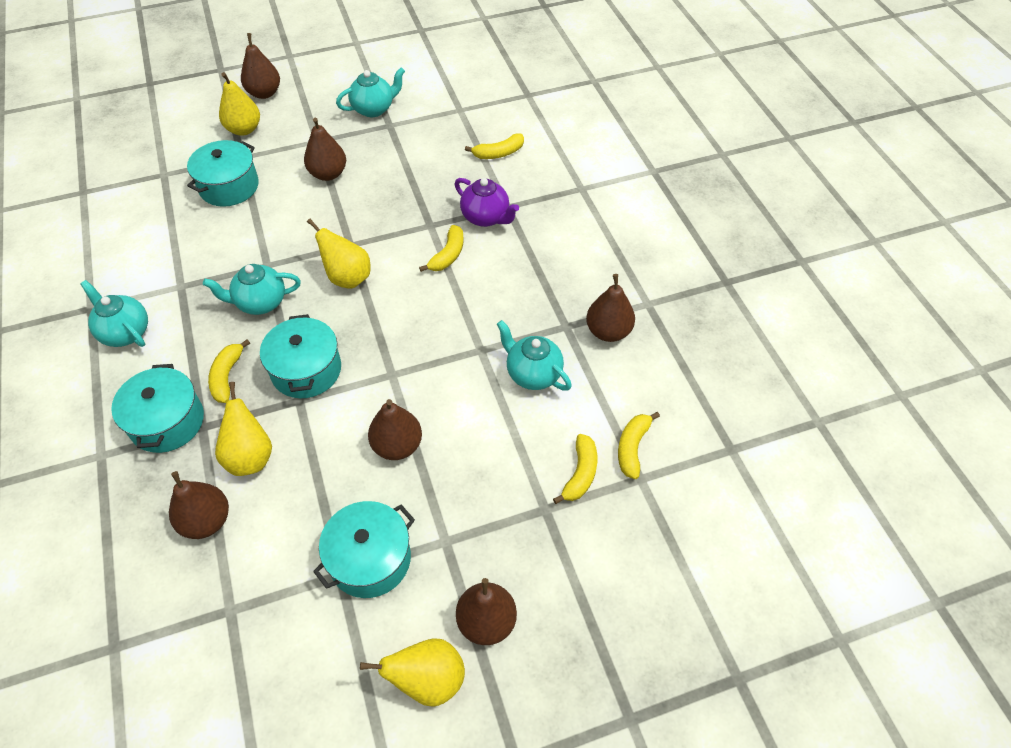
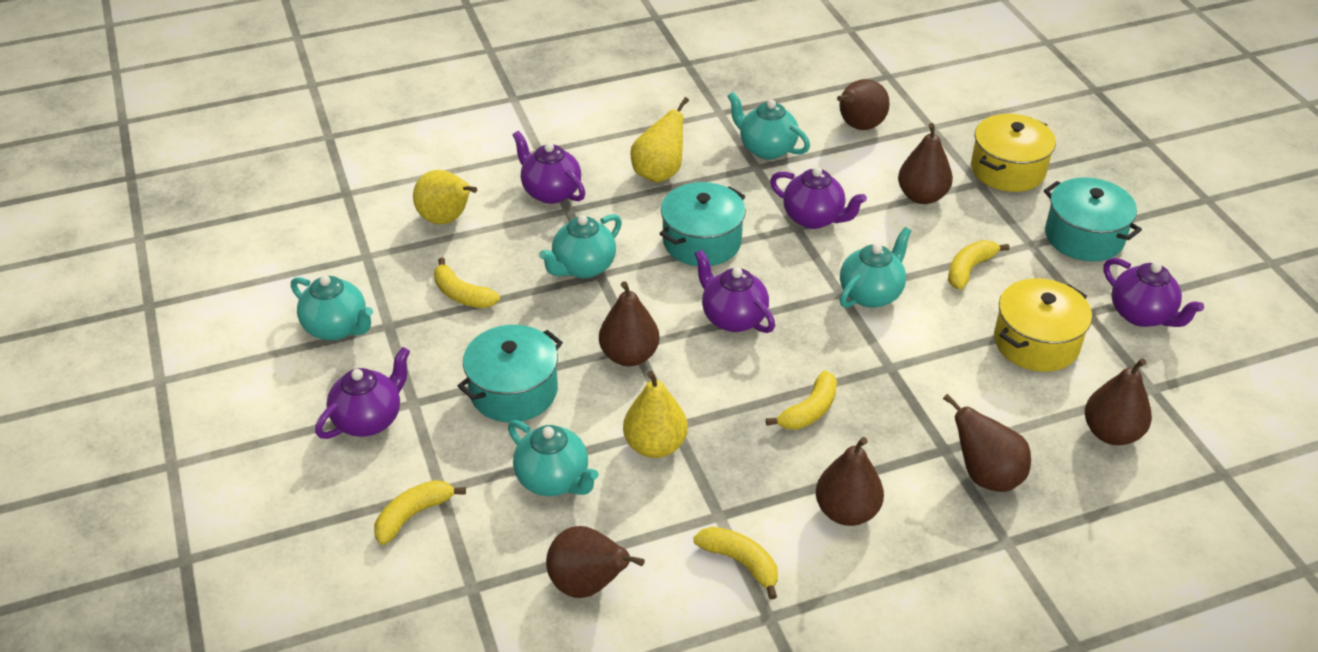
brown pear: [169,471,229,539] [241,33,280,99] [304,118,346,181] [368,399,422,460] [456,578,517,645] [586,274,635,342] = 6 -> [546,526,645,598] [599,281,660,366] [816,437,884,526] [837,79,890,130] [898,123,953,204] [943,394,1031,492] [1085,358,1152,445] = 7
purple teapot: [454,178,519,227] = 1 -> [315,347,410,439] [512,131,585,204] [695,250,775,333] [770,167,867,229] [1104,258,1204,327] = 5
turquoise pot: [111,364,204,453] [187,140,259,207] [260,314,341,398] [313,501,415,598] = 4 -> [458,325,563,422] [659,182,746,266] [1044,177,1142,261] = 3
turquoise teapot: [80,280,148,347] [203,264,301,315] [336,67,405,117] [497,320,572,390] = 4 -> [291,275,373,340] [508,420,599,496] [539,214,622,278] [727,92,810,160] [840,227,911,308] = 5
yellow pear: [215,382,272,476] [219,72,260,136] [307,218,371,289] [360,638,465,707] = 4 -> [413,170,477,225] [623,371,688,458] [630,97,689,183] = 3
yellow pot: none = 0 -> [971,114,1056,192] [994,278,1092,372] = 2

